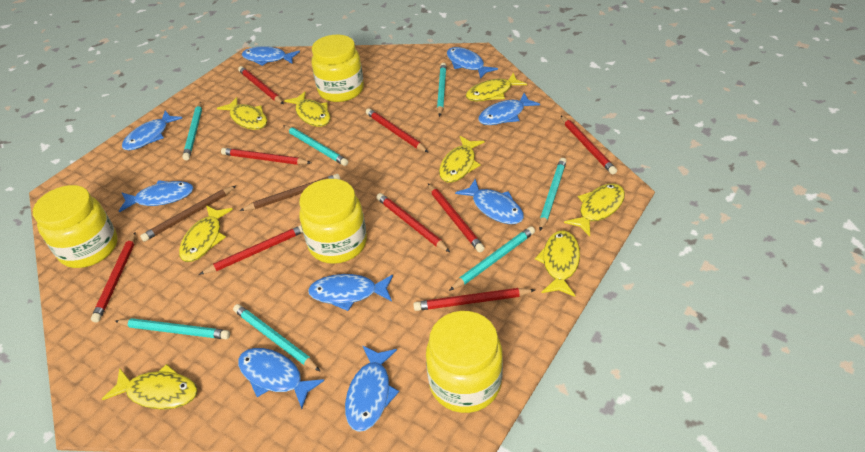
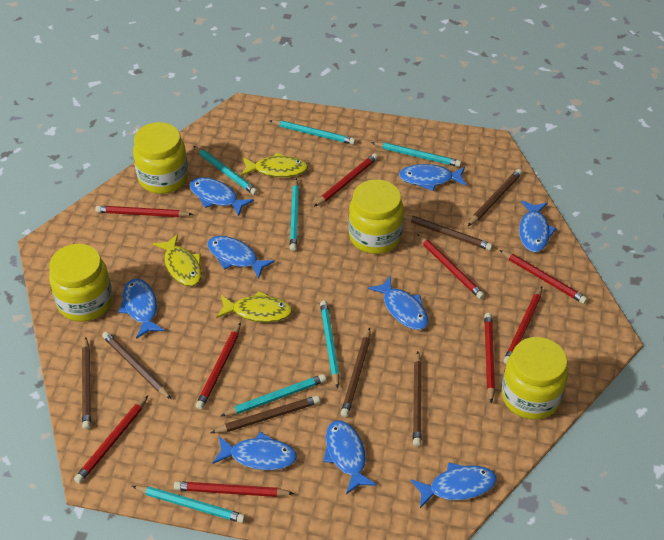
brown pencil: [140,185,237,242] [239,174,340,211] = 2 -> [82,337,91,430] [102,331,172,400] [211,395,320,433] [341,328,370,417] [404,215,493,250] [413,352,422,446] [468,169,522,226] = 7
yellow fish: [102,364,198,410] [179,205,233,262] [217,97,267,130] [284,92,330,127] [439,136,485,183] [466,72,527,101] [535,230,580,297] [564,183,625,236] = 8 -> [153,234,202,287] [216,291,292,322] [241,152,308,177] = 3

